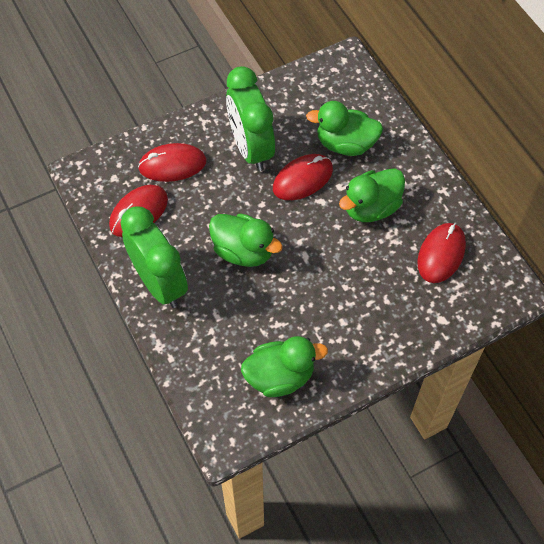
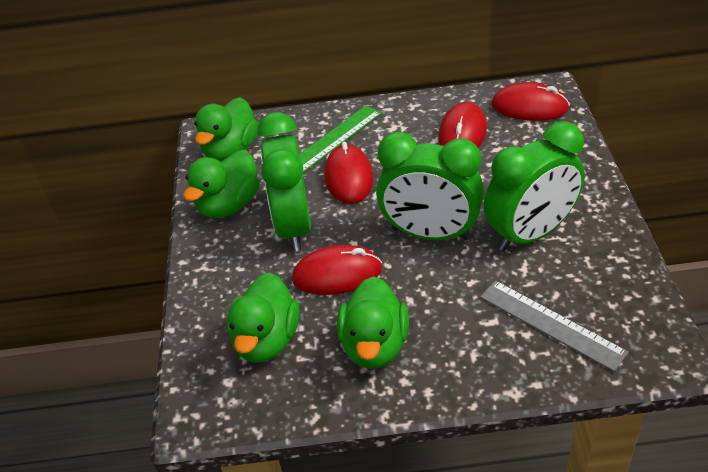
green clock: [121,207,188,308] [226,66,275,171] = 2 -> [257,112,311,252] [376,132,484,240] [484,121,585,251] = 3
green ruler: none = 0 -> [299,105,382,173] = 1
grey ruler: none = 0 -> [480,281,629,372] = 1

